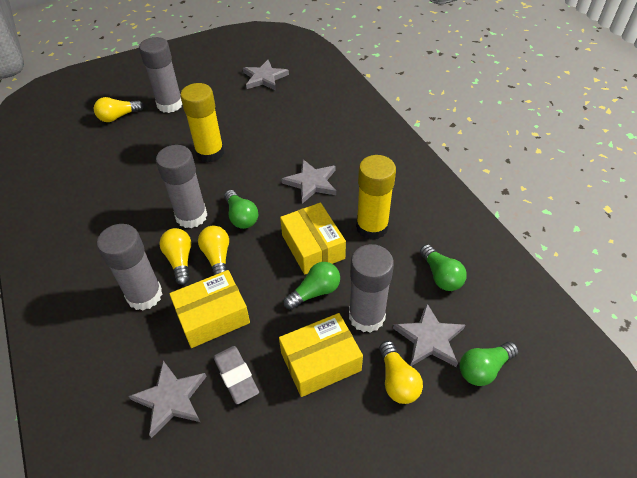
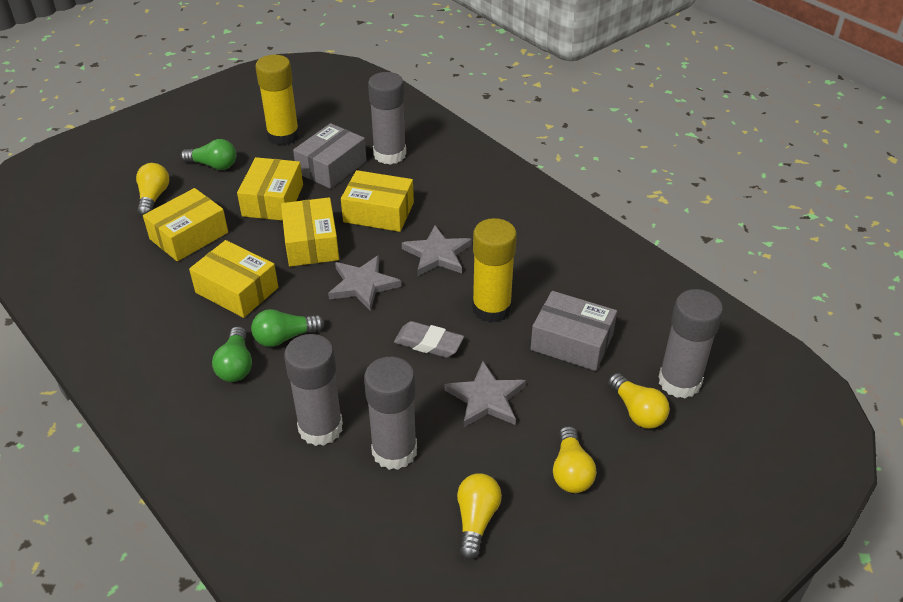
green light bulb: [224,190,258,229] [284,262,340,310] [420,244,467,291] [460,342,519,386] = 4 -> [180,139,236,170] [212,326,252,382] [251,309,325,347] = 3
grey box: none = 0 -> [293,123,367,189] [531,291,617,371] = 2
grey star: [129,361,207,438] [243,60,289,91] [282,159,336,204] [393,303,465,367] = 4 -> [328,255,401,311] [402,225,472,276] [445,361,526,427] = 3
yellow box: [169,270,250,348] [279,313,363,397] [280,203,346,275] = 3 -> [143,188,228,261] [189,240,278,318] [237,157,303,221] [281,197,339,267] [341,170,414,232] = 5

